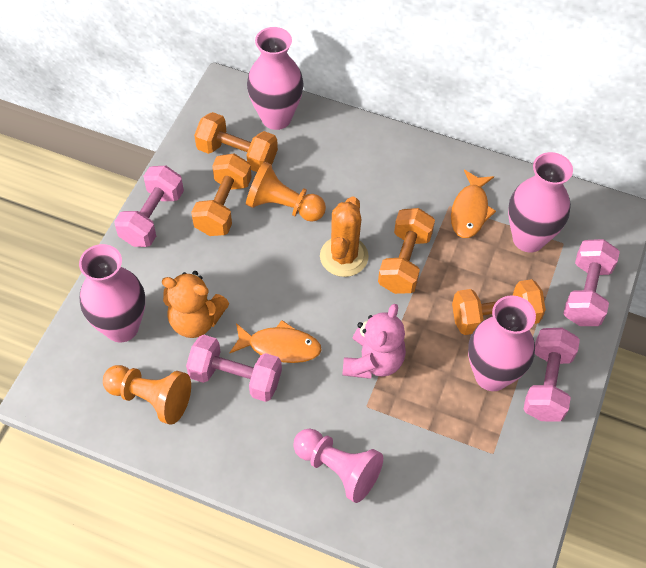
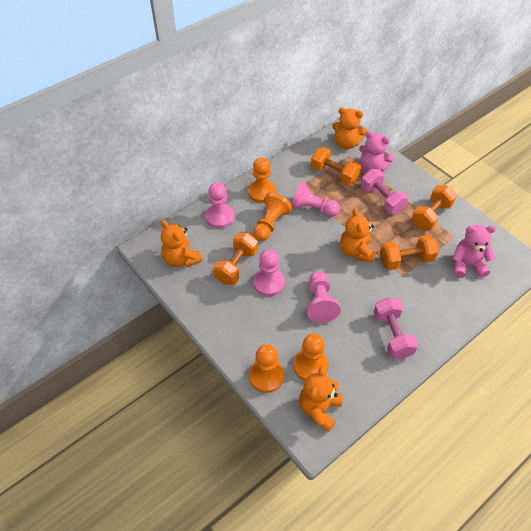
orange cactus: [320,196,369,277] = 1 -> none = 0
orange fish: [230,320,322,363] [451,170,496,238] = 2 -> none = 0
orange pawn: [103,365,191,425] [246,162,326,222] = 2 -> [248,157,276,203] [249,344,284,393] [253,193,292,241] [293,334,328,381] = 4
orange teddy bear: [162,271,229,338] = 1 -> [161,220,202,267] [299,366,343,432] [332,107,367,150] [340,208,376,262] = 4
pink dumbbell: [114,166,184,247] [186,335,282,402] [523,328,580,422] [563,239,620,326] = 4 -> [361,169,408,214] [374,297,418,359] = 2
pink pawn: [293,428,383,503] = 1 -> [205,182,234,228] [253,249,285,296] [291,181,340,217] [307,271,341,323] = 4
pink teddy bear: [342,304,406,379] = 1 -> [359,131,394,173] [452,225,496,278] = 2
pink vase: [79,244,145,343] [247,27,304,130] [468,295,536,391] [508,152,573,252] = 4 -> none = 0

